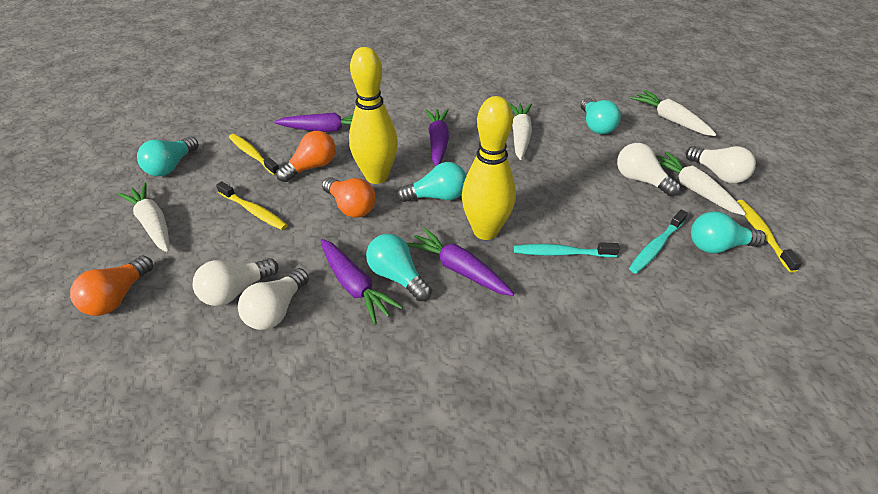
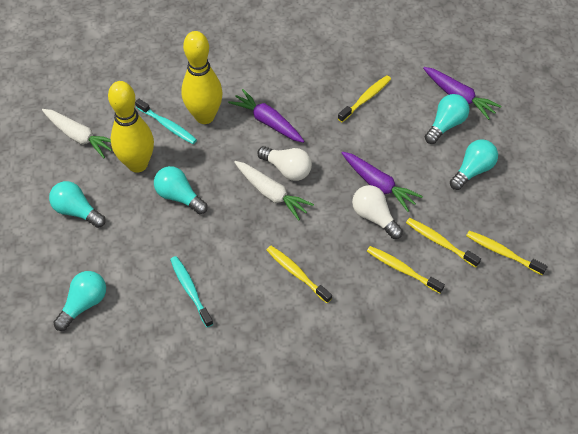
orange light bulb: [70,256,153,316] [276,131,336,182] [322,177,376,218] = 3 -> none = 0
purple carrot: [274,112,353,132] [320,239,403,325] [407,227,514,296] [425,109,449,166] = 4 -> [228,89,304,143] [342,152,423,212] [423,67,502,120] = 3
white carrot: [118,183,169,253] [509,103,532,160] [631,90,717,136] [657,151,746,216] = 4 -> [42,109,112,158] [234,161,314,221] = 2
white light bulb: [193,258,278,306] [238,268,309,330] [617,143,681,196] [686,146,756,184] = 4 -> [257,146,312,181] [352,185,403,239] = 2
yellow toothbrush: [216,181,288,230] [229,134,279,176] [737,200,802,273] = 3 -> [267,246,332,303] [338,75,391,122] [367,246,445,294] [406,218,481,267] [466,231,548,275] = 5

